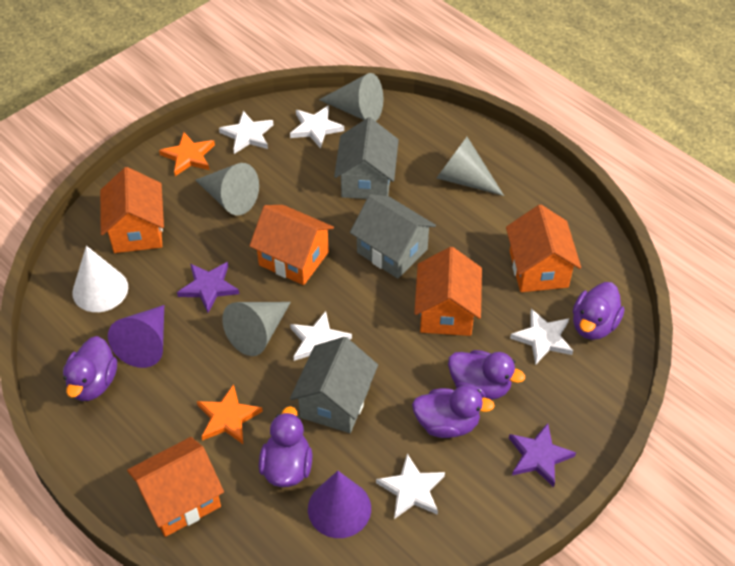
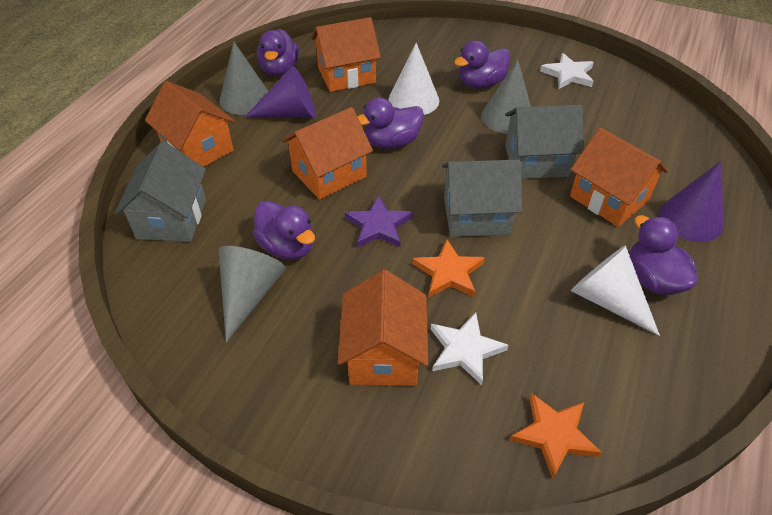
grey cone: [196,163,259,215] [222,302,291,356] [319,73,383,121] [437,137,504,196] = 4 -> [219,246,286,343] [220,42,268,115] [481,59,531,134] = 3
purple star: [177,262,239,313] [509,423,576,487] = 2 -> [345,195,413,248] = 1
white cone: [72,246,128,312] = 1 -> [388,43,439,115] [571,245,660,336] = 2
white star: [219,111,273,154] [290,105,344,149] [290,311,352,361] [376,454,445,519] [510,309,573,365] = 5 -> [431,312,508,385] [540,53,594,89] = 2

